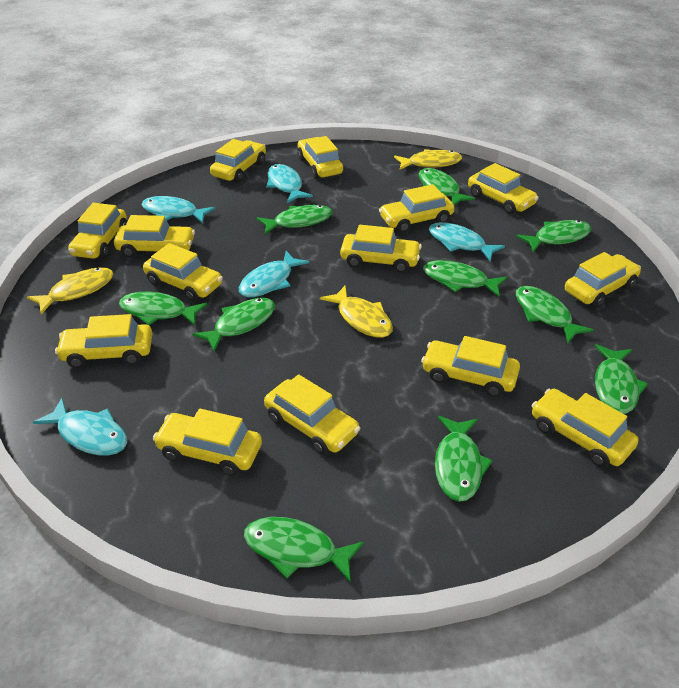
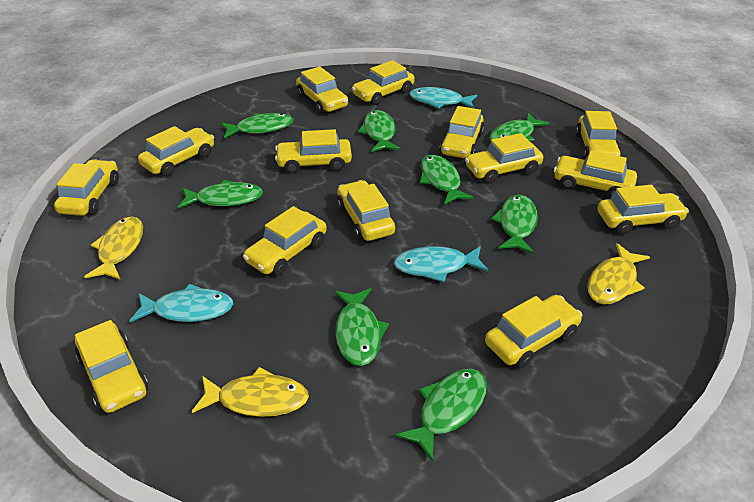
green fish: [119,292,207,326] [192,298,275,352] [244,517,364,583] [257,205,332,234] [419,168,475,205] [423,260,507,297] [435,416,493,502] [516,220,591,252] [516,286,594,343] [595,344,648,414] = 10 -> [178,180,263,209] [221,113,293,139] [335,288,389,366] [358,110,400,152] [395,369,487,462] [420,155,474,205] [489,113,550,142] [491,195,538,253] = 8
turquoise fish: [33,398,127,456] [141,196,215,223] [239,251,309,297] [266,164,313,203] [429,222,505,261] = 5 -> [129,284,234,322] [393,246,488,282] [409,87,477,109] = 3

